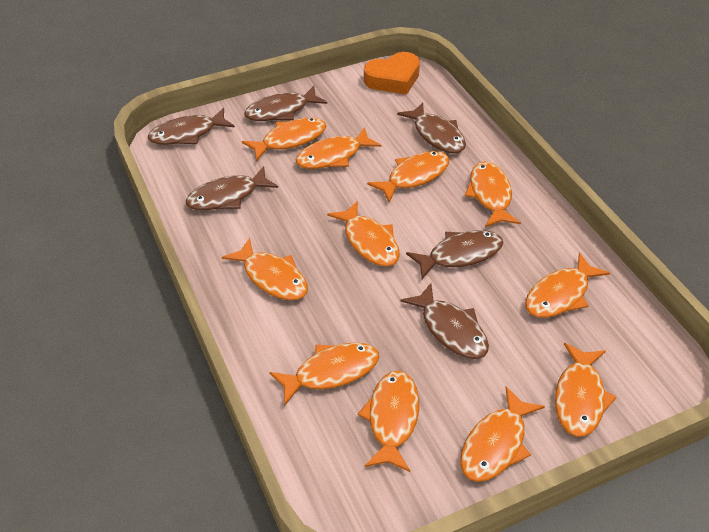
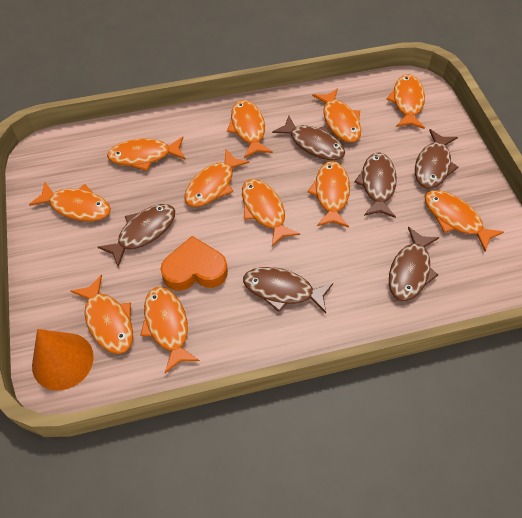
orange cone: none = 0 -> [32,329,94,391] = 1

